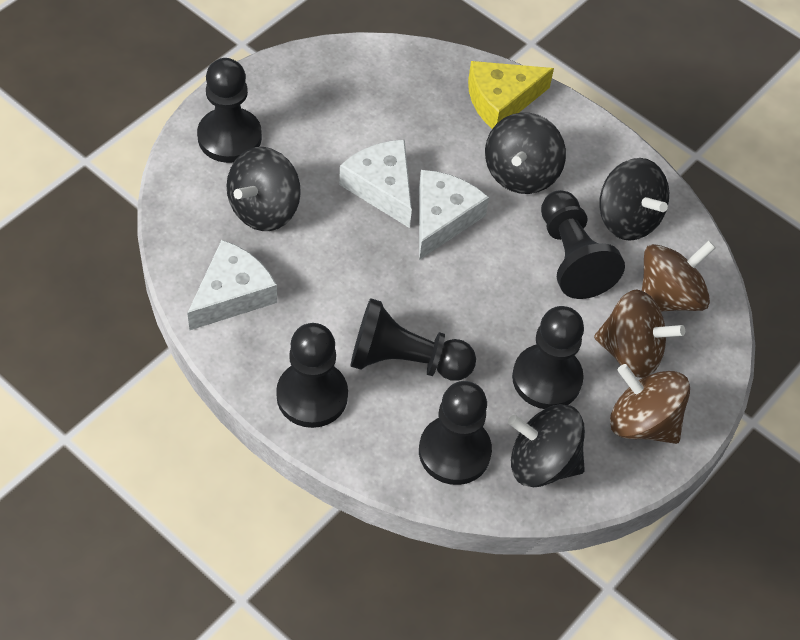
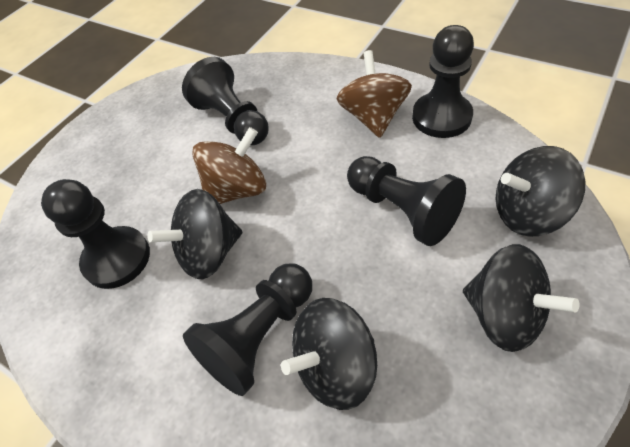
black pawn: [197,58,262,163] [276,323,348,428] [351,298,476,381] [419,381,492,485] [512,306,584,409] [541,190,625,299] = 6 -> [41,179,150,289] [182,57,268,145] [183,263,312,396] [347,156,466,246] [412,25,474,138] = 5
brown spinning top: [594,289,685,378] [610,364,690,444] [642,241,716,312] = 3 -> [192,127,266,204] [336,50,412,138] = 2
white cheese: [187,240,277,330] [339,140,412,228] [419,170,489,260] = 3 -> none = 0
yellow cheese: [468,61,554,129] = 1 -> none = 0

